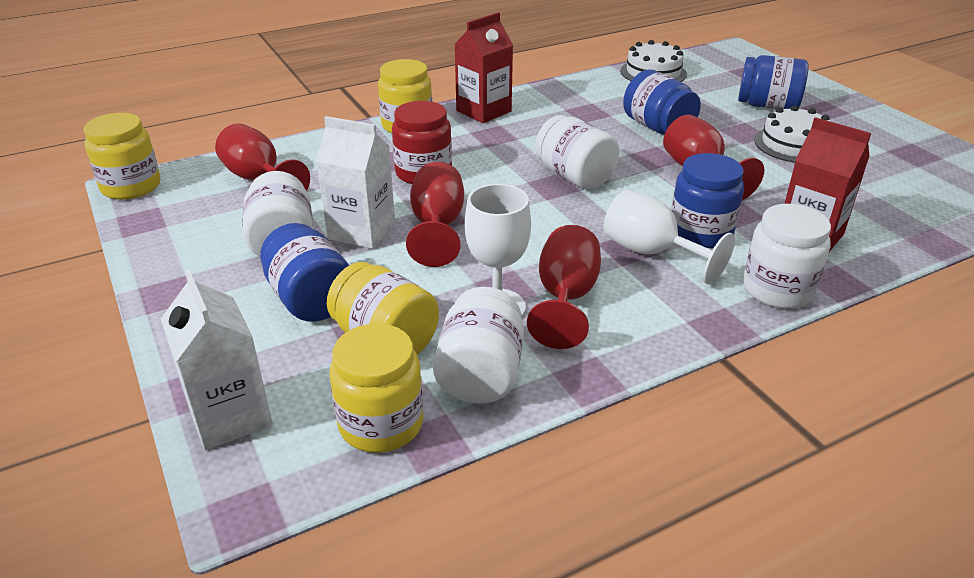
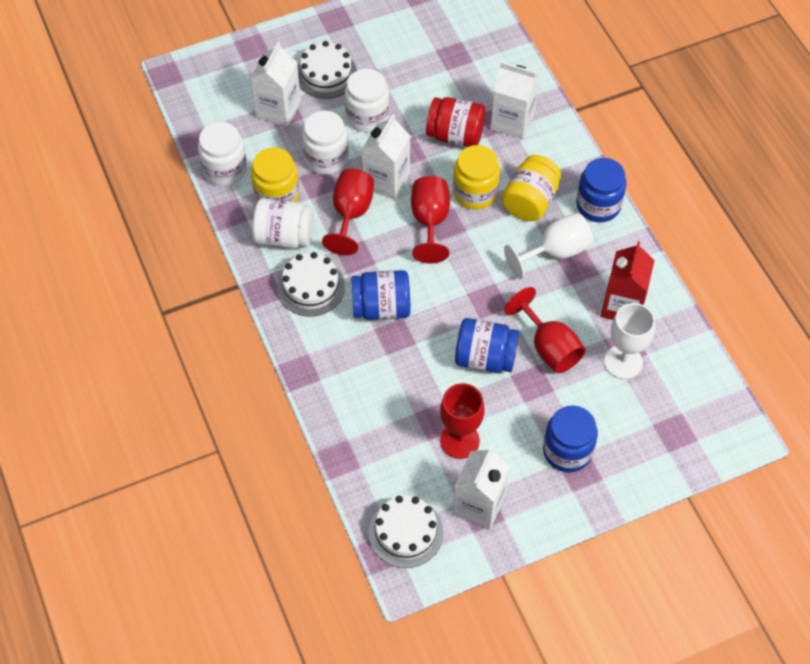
red carton: [454,12,513,123] [784,117,871,252] = 2 -> [601,241,655,320] = 1
white cake: [620,40,687,82] [754,105,831,163] = 2 -> [277,252,345,317] [297,41,357,99] [369,496,443,568] = 3
white carton: [161,270,273,450] [316,116,395,249] = 2 -> [250,42,301,127] [361,114,410,199] [453,447,510,530] [491,61,540,139] = 4
yellow jar: [83,113,161,200] [327,262,439,355] [329,323,424,453] [378,59,432,133] = 4 -> [251,147,299,202] [453,145,500,210] [502,155,561,221] = 3

